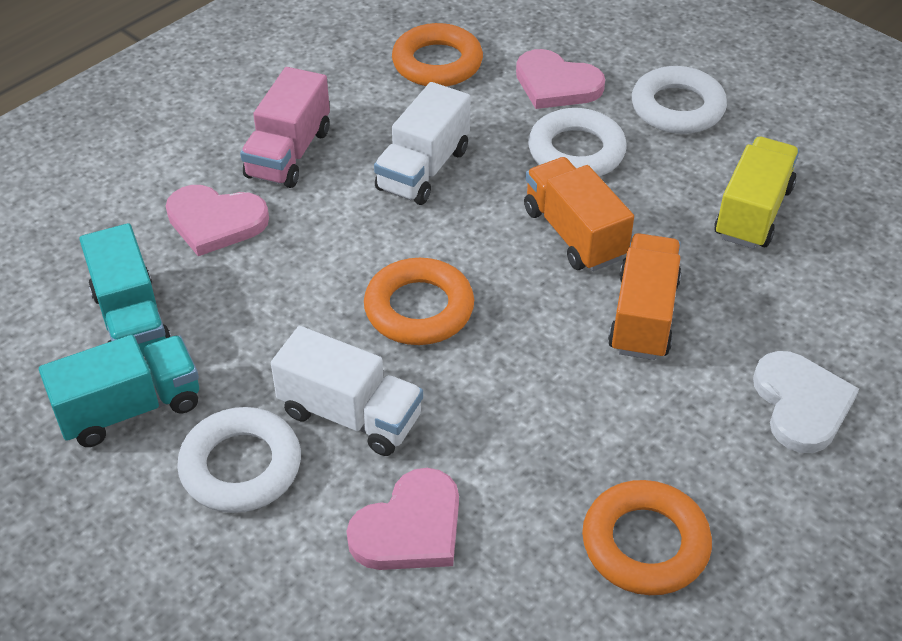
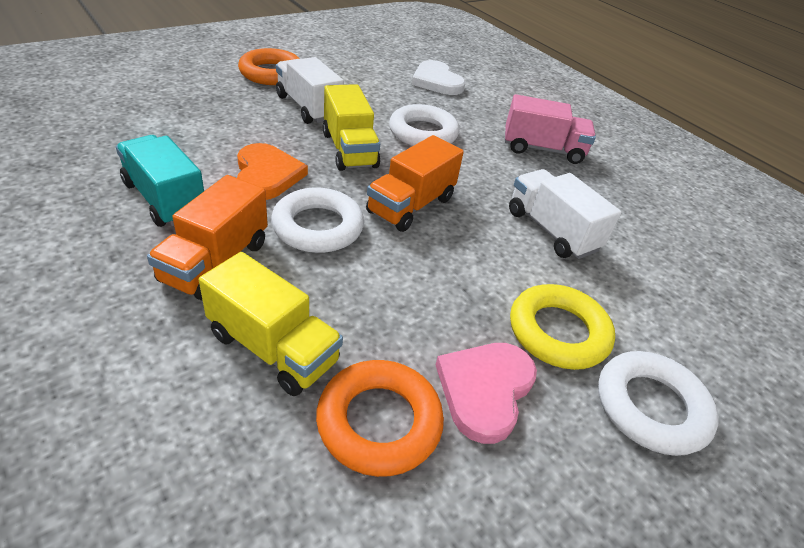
orange heart: none = 0 -> [237,143,308,200] = 1
orange ring: [364,258,474,345] [392,23,483,86] [582,480,712,595] = 3 -> [238,48,300,85] [316,360,444,477] = 2
pink heart: [166,185,269,256] [346,468,459,570] [516,49,605,109] = 3 -> [436,343,537,444] = 1
turquoise truck: [39,335,199,447] [79,223,172,357] = 2 -> [116,135,204,227] = 1
yellow ring: none = 0 -> [510,284,615,370] = 1
yellow truck: [714,136,799,249] = 1 -> [199,252,343,396] [323,84,380,171] = 2

